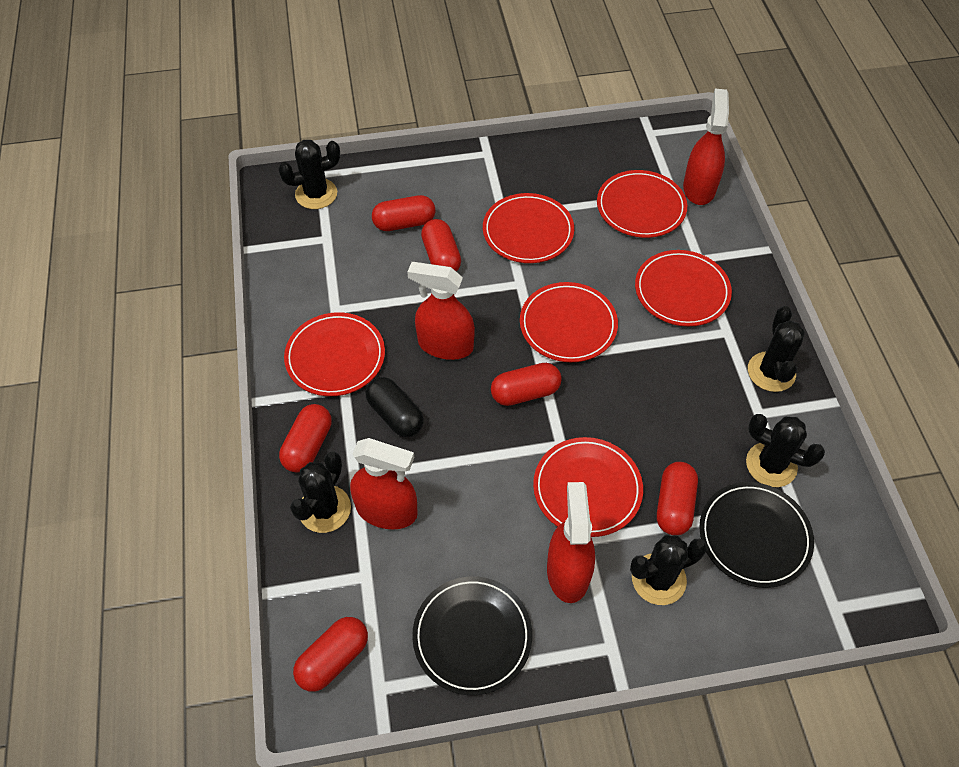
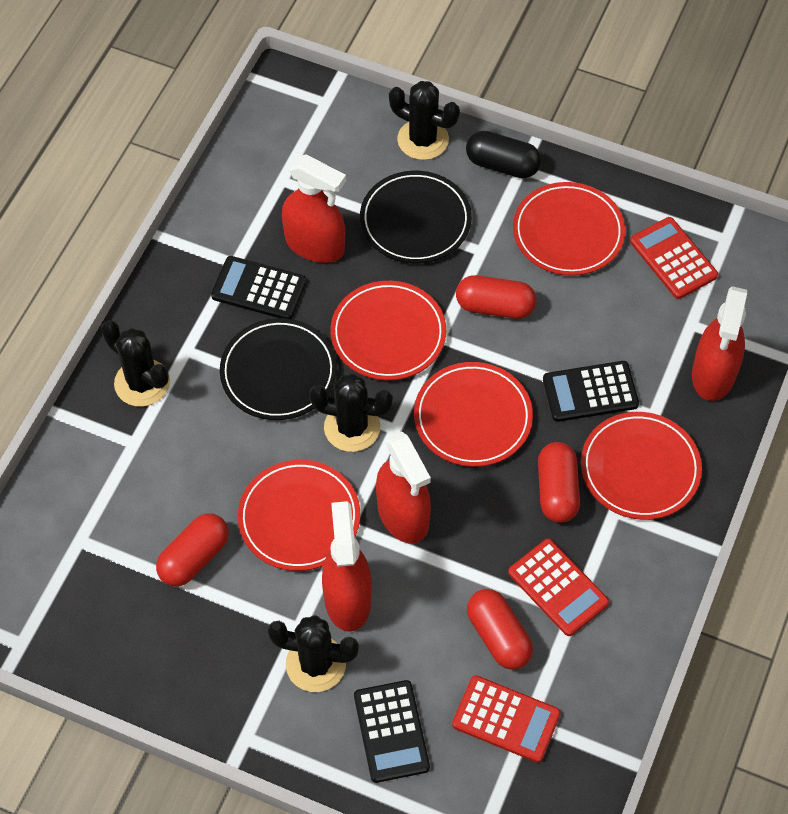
black cactus: [278,140,340,209] [290,452,351,533] [630,535,707,605] [746,414,825,487] [748,306,805,392] = 5 -> [101,320,170,407] [268,615,359,692] [309,374,393,452] [389,81,460,160] = 4
black calculator: none = 0 -> [211,256,306,319] [354,680,430,783] [543,361,639,422] = 3
red calculator: none = 0 -> [452,675,561,763] [508,539,609,636] [630,217,718,299] = 3
red capsule: [279,404,332,473] [293,617,368,692] [372,195,435,231] [421,219,461,272] [491,363,562,406] [657,462,698,535] = 6 -> [156,513,229,587] [456,275,536,319] [467,589,533,670] [538,442,580,523] = 4
red plate: [284,312,385,396] [483,193,574,263] [520,282,618,362] [533,437,643,537] [597,170,687,238] [635,250,732,326] = 6 -> [238,460,360,571] [330,281,446,380] [414,362,533,467] [513,182,625,276] [581,412,702,520] = 5

